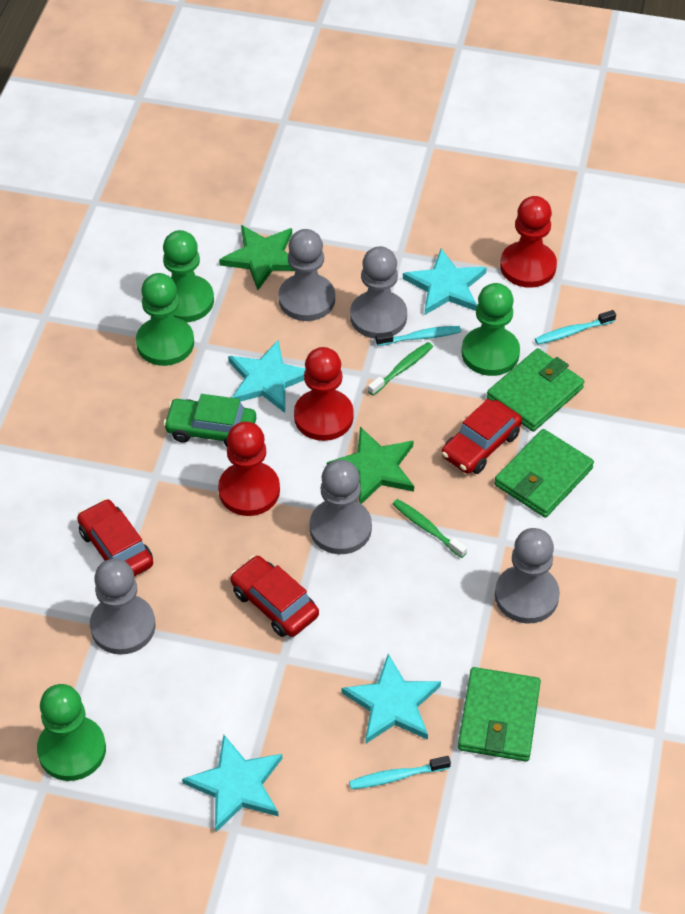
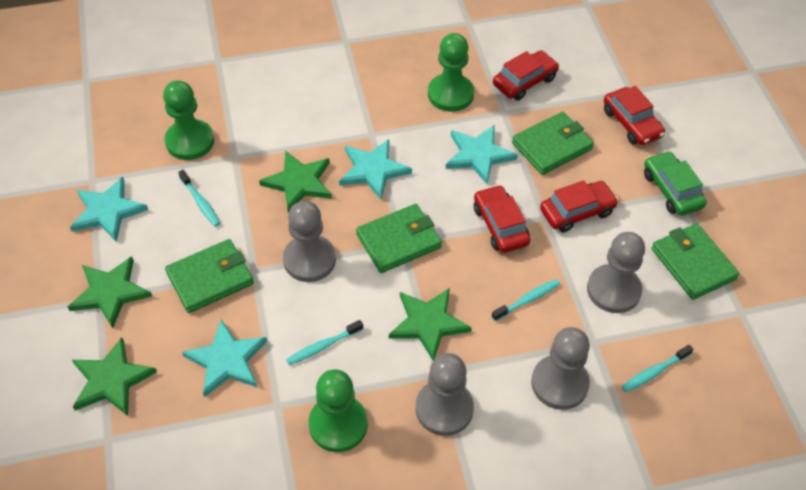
green pawn: [37,684,106,781] [136,273,194,366] [163,230,214,322] [461,283,520,376] = 4 -> [163,80,214,160] [309,369,368,452] [428,33,474,112] = 3
green star: [219,225,295,290] [327,427,414,504] = 2 -> [68,256,152,328] [72,337,157,416] [259,150,332,213] [389,288,472,361] = 4
green toothbrush: [368,342,433,396] [393,499,467,558] = 2 -> none = 0
green wallet: [458,667,541,761] [487,348,584,431] [494,429,594,518] = 3 -> [165,239,254,313] [356,204,442,273] [512,112,594,175] [651,223,740,300] = 4
grey pawn: [90,559,155,655] [278,229,335,321] [309,460,372,554] [350,246,407,339] [495,528,560,624] = 5 -> [283,201,336,282] [416,353,474,436] [531,327,590,410] [587,232,645,313] = 4
red car: [77,499,153,577] [230,556,319,637] [441,399,522,474] = 3 -> [474,185,530,253] [493,50,559,101] [540,180,619,232] [604,86,665,145] = 4
red pawn: [218,422,280,516] [294,347,354,441] [500,196,557,288] = 3 -> none = 0
turquoise toothbrush: [349,756,451,789] [376,326,461,346] [535,310,616,345] = 3 -> [178,170,220,227] [286,320,363,365] [492,279,560,321] [622,344,694,392] = 4

